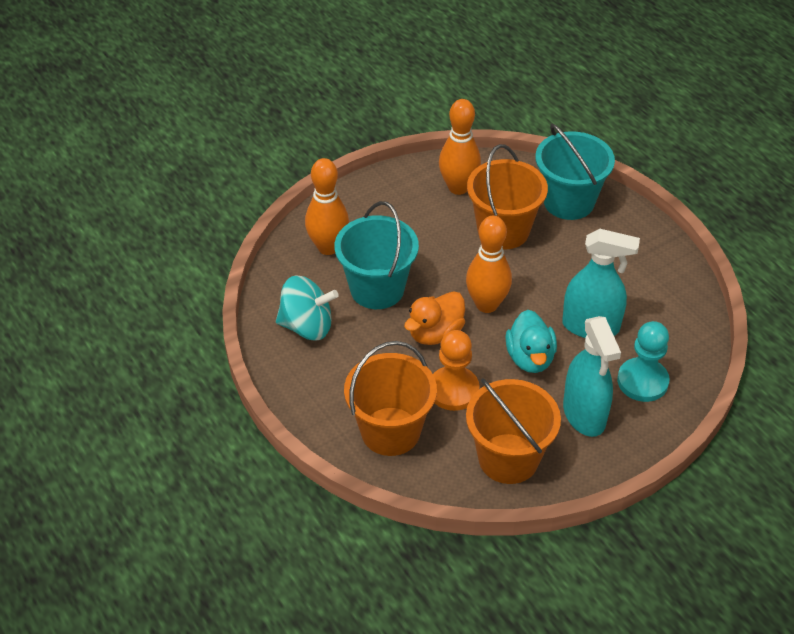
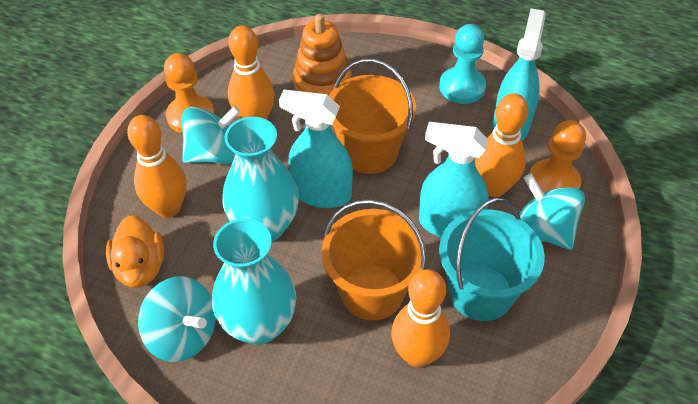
orange bowling pin: [305,158,349,255] [439,99,481,195] [466,216,512,313] = 3 -> [127,115,186,218] [228,25,274,120] [391,269,450,367] [475,93,529,197] = 4
orange bucket: [344,341,437,456] [466,378,561,484] [467,144,548,249] = 3 -> [322,199,426,321] [329,59,416,174] = 2
orange pawn: [433,330,479,411] = 1 -> [164,53,215,133] [529,120,586,193] = 2
orange stacking toy: none = 0 -> [293,14,352,96] = 1
turquoise bucket: [335,201,419,309] [535,124,615,220] = 2 -> [439,198,545,321] = 1
turquoise duck: [505,310,557,373] = 1 -> none = 0
turquoise spinning top: [276,275,339,340] = 1 -> [138,276,216,362] [181,106,241,164] [519,173,585,250] = 3
turquoise spray bottle: [562,229,640,338] [563,316,621,437] = 2 -> [279,90,353,208] [419,122,489,238] [492,8,546,141] = 3
turquoise vase: none = 0 -> [212,218,296,345] [222,117,299,241] = 2

